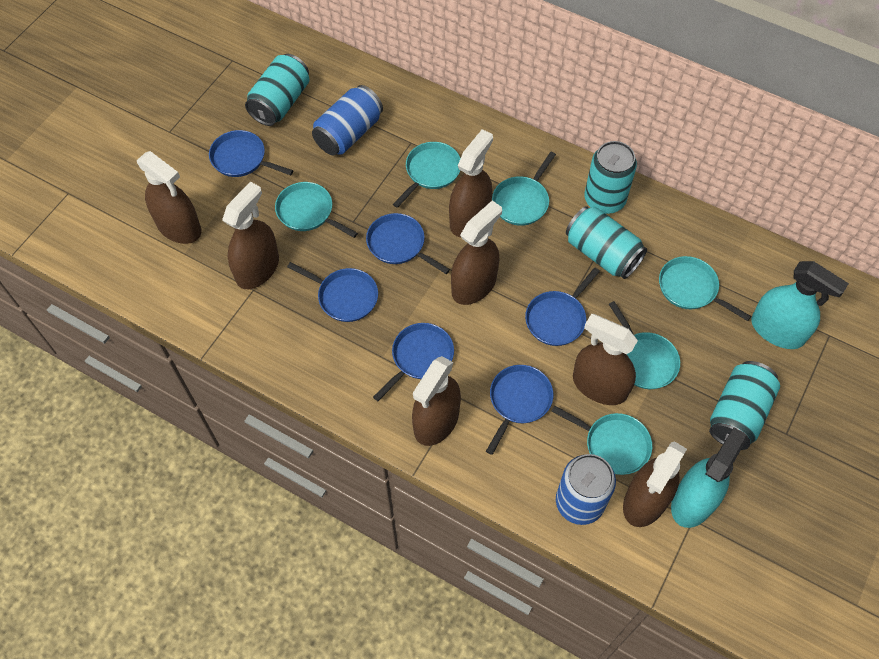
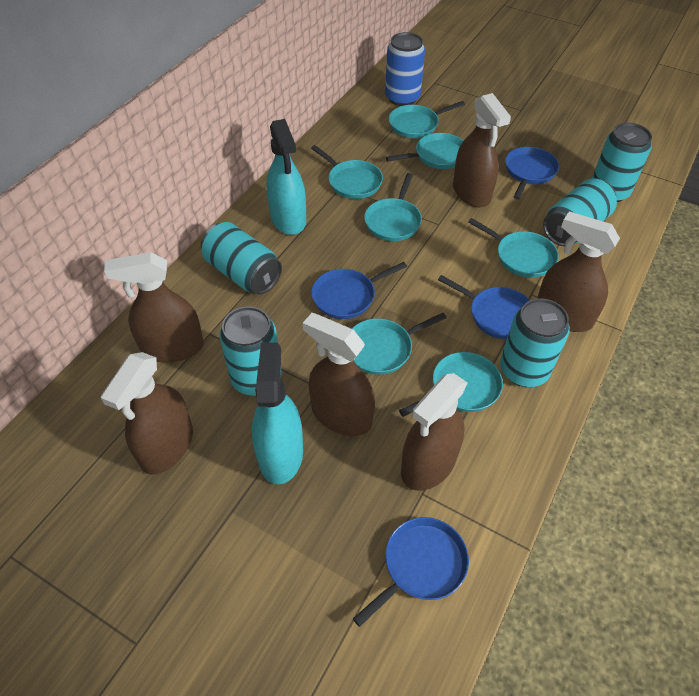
blue can: [312,85,383,155] [556,454,616,525] = 2 -> [385,32,425,106] = 1
blue pan: [209,130,294,177] [287,262,378,322] [366,213,450,274] [373,323,454,401] [486,365,553,455] [525,268,600,346] = 6 -> [312,262,407,319] [353,517,469,627] [438,275,530,339] [505,147,559,200] = 4
brown spray bottle: [137,151,201,244] [222,182,279,289] [412,356,461,446] [449,129,493,237] [451,200,502,305] [573,314,638,405] [623,441,687,527] = 7 -> [101,352,193,475] [104,252,204,363] [303,313,375,436] [401,373,468,491] [453,93,511,207] [537,211,620,332] = 6
turquoise can: [245,54,309,126] [566,206,647,279] [585,141,637,214] [709,361,780,450] = 4 -> [201,222,282,295] [220,306,282,396] [500,298,570,387] [543,178,617,246] [592,123,652,202] = 5
turquoise pan: [275,182,358,238] [393,142,461,208] [492,152,556,226] [551,405,652,475] [609,301,680,389] [659,256,751,321] = 6 -> [311,145,383,199] [352,313,447,375] [364,173,422,241] [386,133,463,169] [389,101,465,138] [399,352,503,417] [468,218,559,278] = 7

